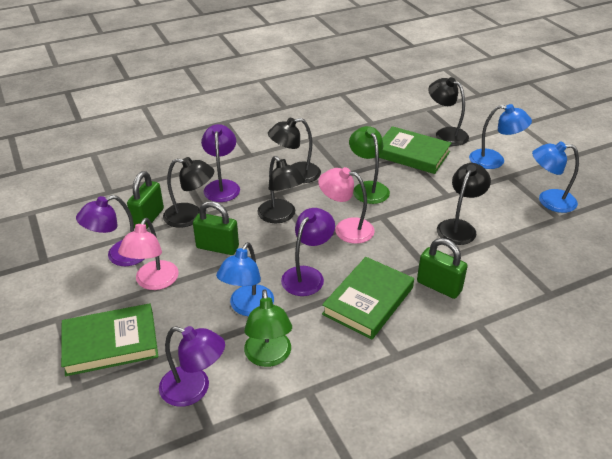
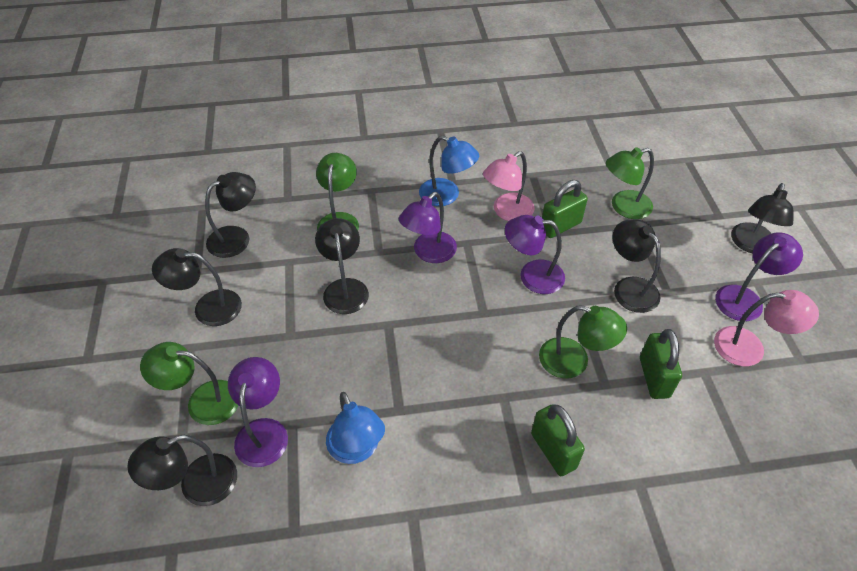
black lamp: [163,157,214,228] [257,156,305,223] [268,118,321,183] [428,77,469,146] [437,163,491,245] = 5 -> [127,435,237,506] [152,248,242,326] [205,172,256,258] [315,218,369,314] [613,219,661,313] [731,183,794,253] = 6
blue lamp: [216,242,274,316] [469,104,532,169] [532,141,579,213] = 3 -> [326,392,385,464] [419,136,479,206] = 2
green book: [61,304,158,376] [322,257,414,339] [379,126,451,174] = 3 -> none = 0
green lamp: [244,289,292,367] [349,126,390,204] = 2 -> [140,342,238,425] [316,153,359,230] [539,305,627,378] [606,147,654,219] = 4

